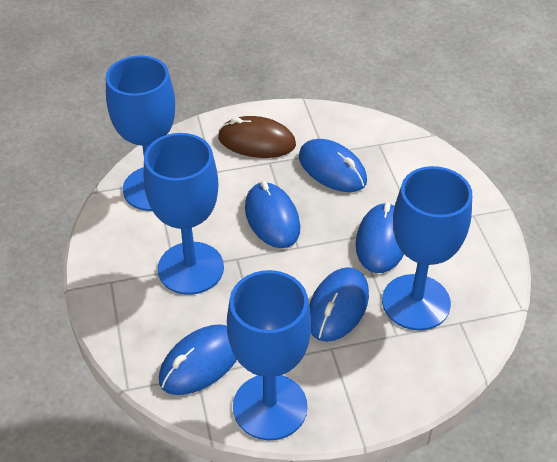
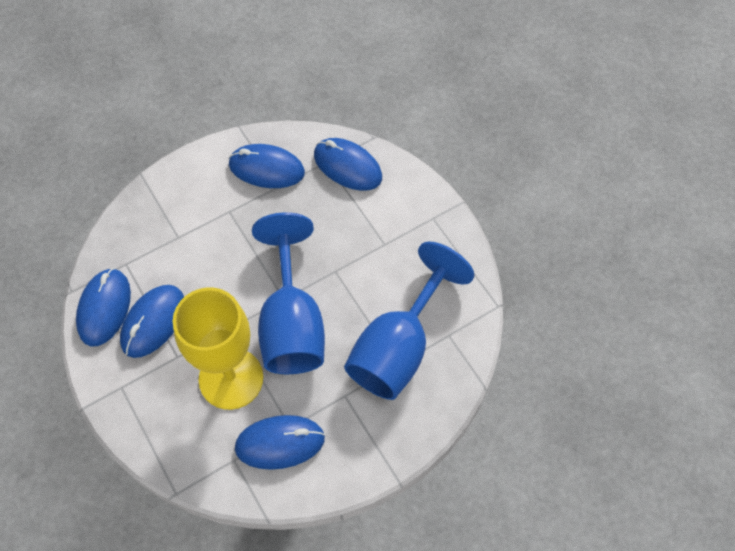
blue goblet: [106,56,175,211] [144,133,224,295] [227,270,312,440] [382,166,472,330] = 4 -> [252,212,325,374] [344,241,474,400] = 2
brown mouse: [218,116,296,158] = 1 -> none = 0
yellow goblet: none = 0 -> [173,287,263,410] = 1

